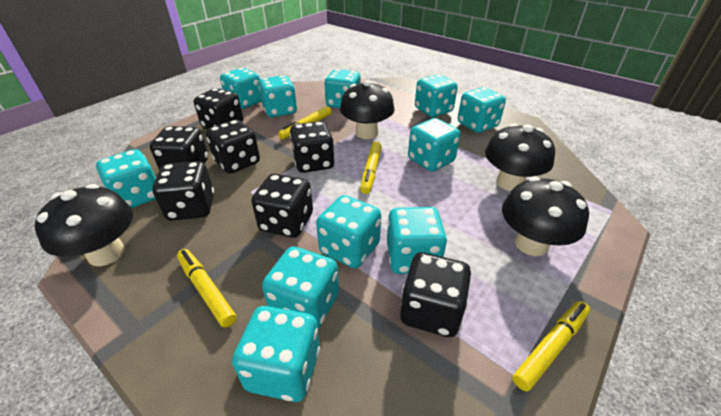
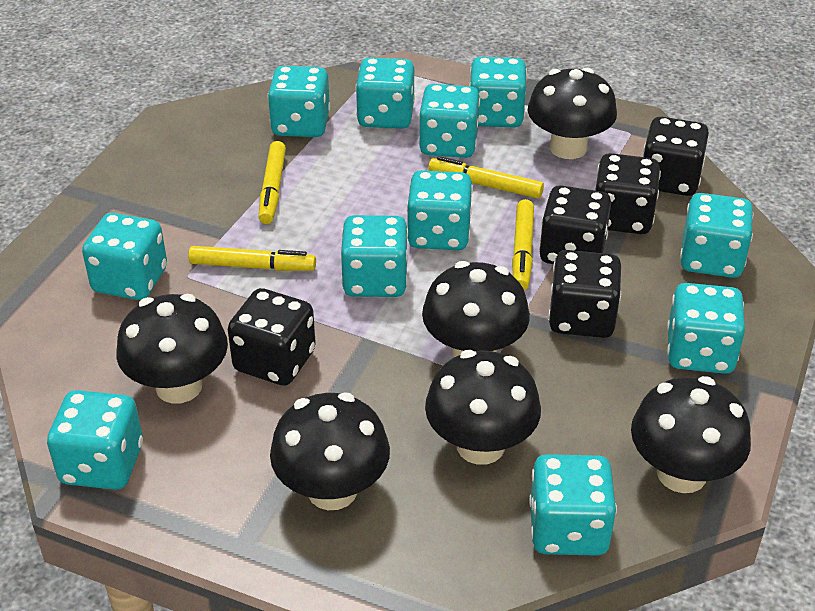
black dice: [150,126,208,170] [153,161,214,220] [194,88,243,129] [206,120,260,174] [251,174,313,238] [290,121,335,173] [400,252,471,337] = 7 -> [228,288,316,386] [539,185,611,264] [548,250,621,338] [595,153,661,234] [643,117,709,196] = 5
black mushroom: [35,184,133,266] [340,80,395,139] [485,123,555,191] [502,176,589,256] = 4 -> [117,294,228,404] [270,392,390,510] [422,261,530,358] [425,350,541,465] [528,67,617,159] [631,376,751,493] = 6

